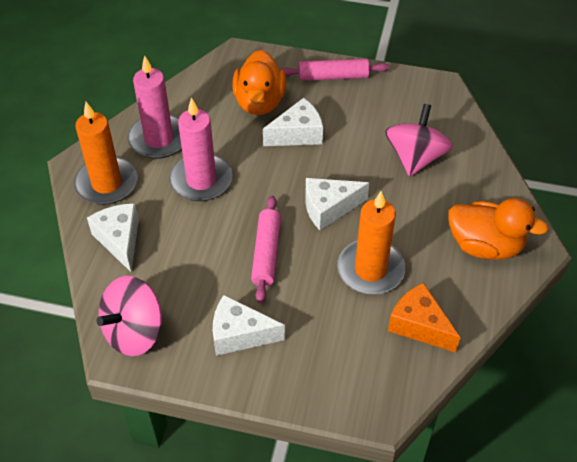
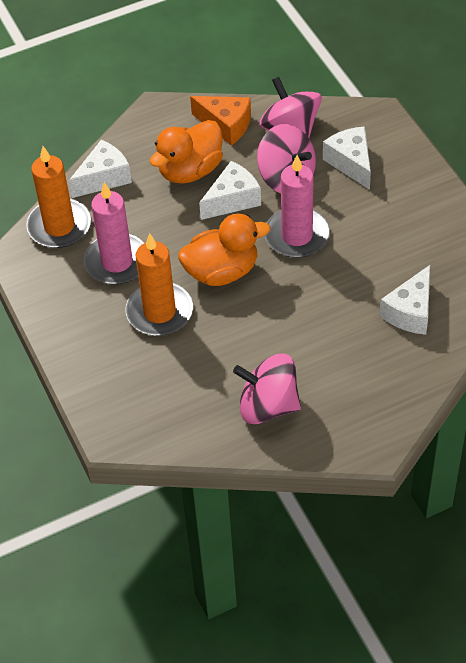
pink rolling pin: [251,196,281,303] [280,58,389,81] = 2 -> none = 0
pink spinning top: [96,276,162,356] [385,104,453,177] = 2 -> [233,354,301,424] [257,124,316,193] [259,77,322,138] = 3

